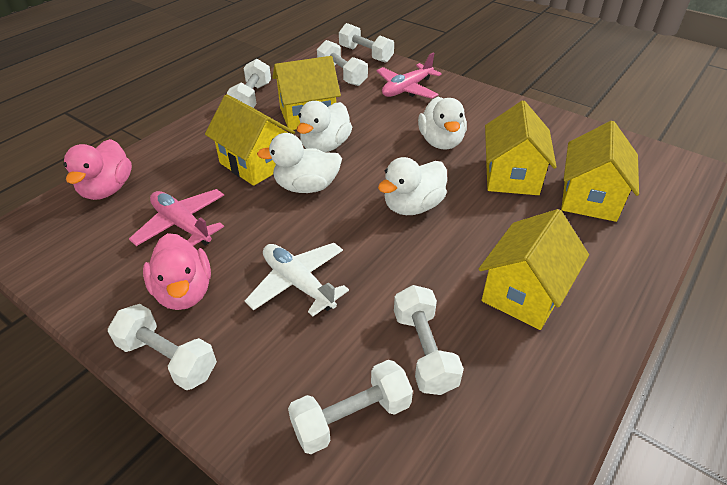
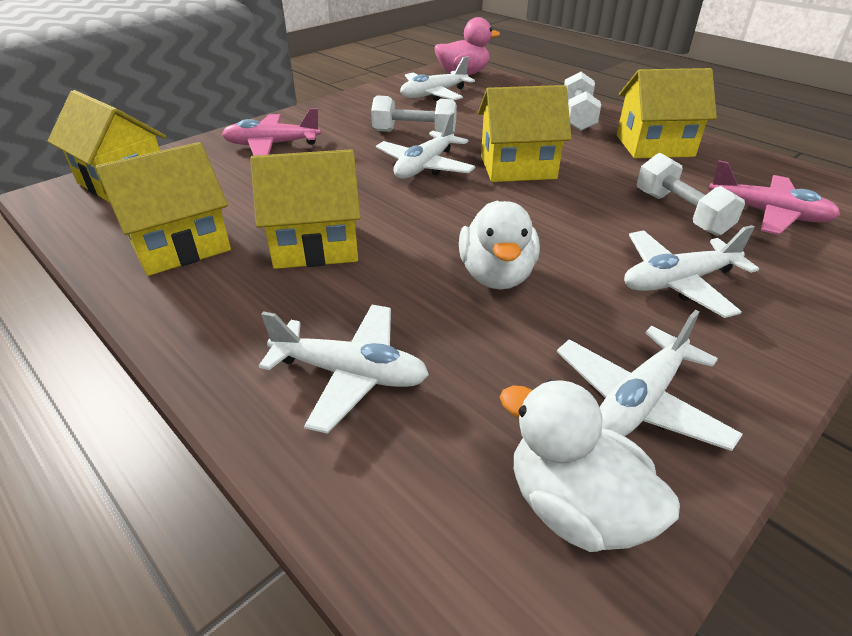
pink duck: [63,139,132,200] [143,233,211,310] = 2 -> [434,17,500,75] = 1
white duck: [257,133,342,193] [297,101,352,152] [378,157,447,215] [418,97,467,150] = 4 -> [459,200,540,290] [500,380,680,552] = 2
white dumbbell: [108,304,217,390] [227,59,271,108] [288,360,413,454] [317,40,368,86] [339,23,394,63] [394,285,464,395] = 6 -> [371,95,457,134] [564,72,601,131] [637,153,745,236] = 3
white plane: [245,243,349,316] = 1 -> [259,305,429,434] [376,113,476,179] [400,56,475,101] [557,310,743,451] [624,225,759,318] = 5

